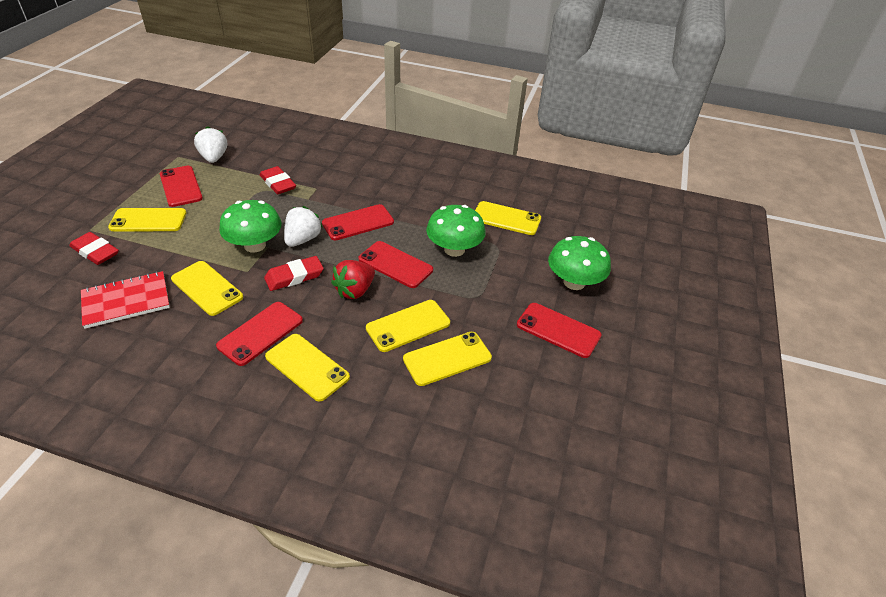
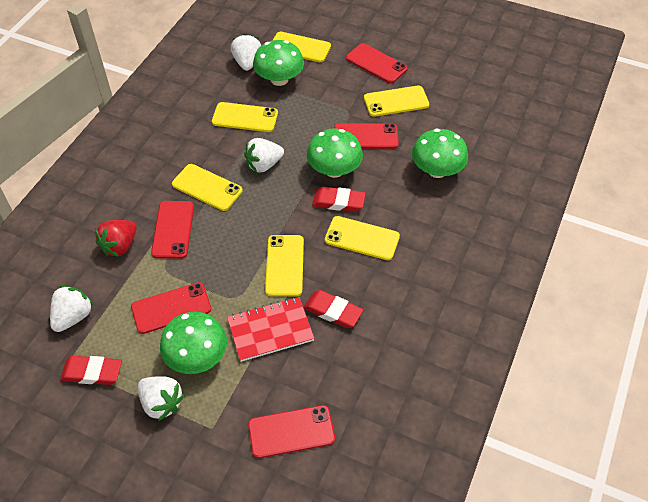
green mushroom: [219,200,282,253] [426,205,486,257] [548,236,611,290] = 3 -> [160,312,227,374] [253,40,304,86] [307,128,363,178] [412,129,468,178] = 4
white strawberry: [194,126,227,163] [284,206,323,247] = 2 -> [50,286,93,332] [138,376,184,421] [231,34,261,71] [244,138,284,173] = 4

